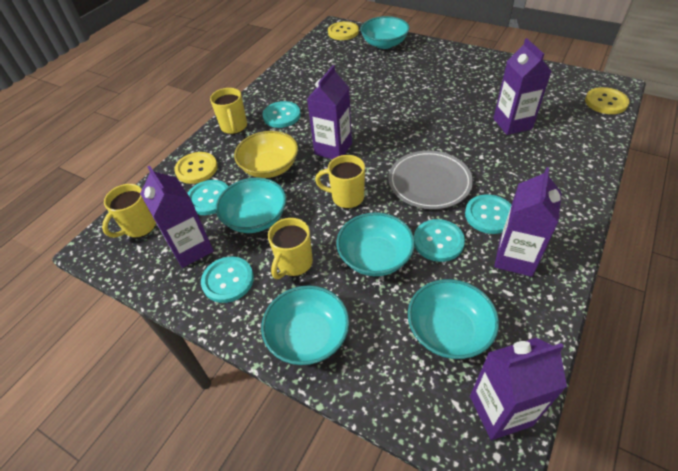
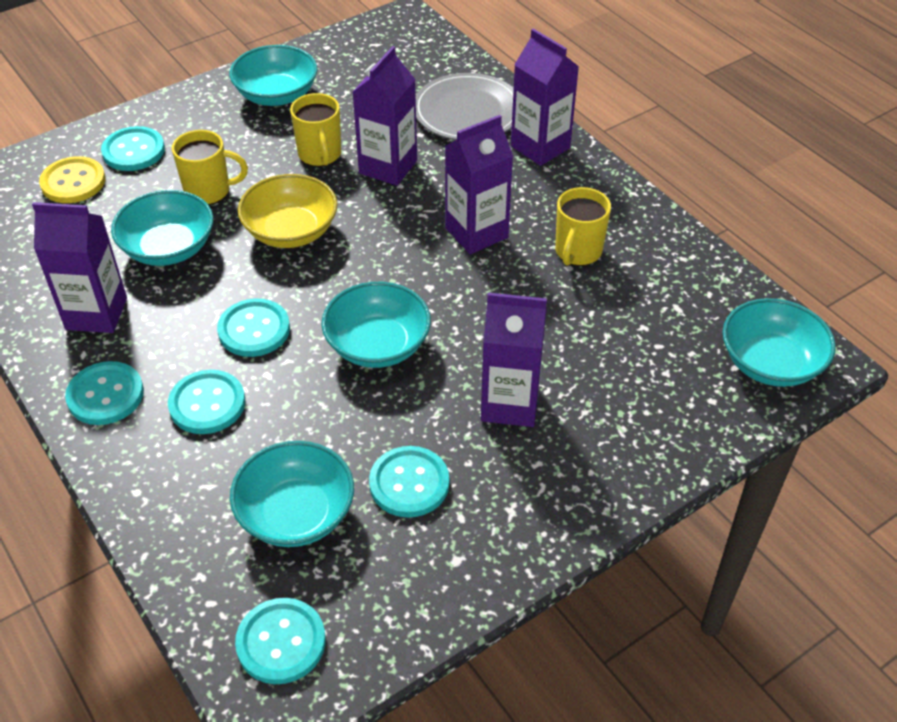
turquoise button: [187,180,228,215] [201,256,254,303] [263,101,301,128] [414,219,465,262] [465,194,511,234] = 5 -> [65,361,144,425] [101,126,165,171] [168,370,245,434] [217,299,290,357] [235,598,326,684] [369,446,449,518] = 6
yellow button: [174,152,218,184] [328,21,359,40] [585,87,629,114] = 3 -> [39,156,105,203] = 1
yellow mug: [102,184,156,238] [210,88,247,134] [268,218,313,279] [315,155,365,208] = 4 -> [172,130,248,205] [290,93,341,166] [555,187,611,266] = 3

